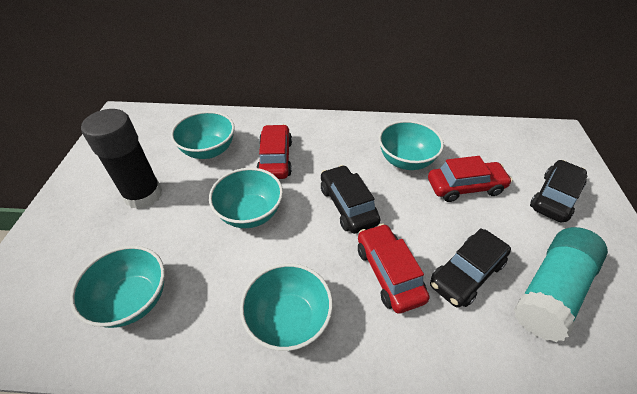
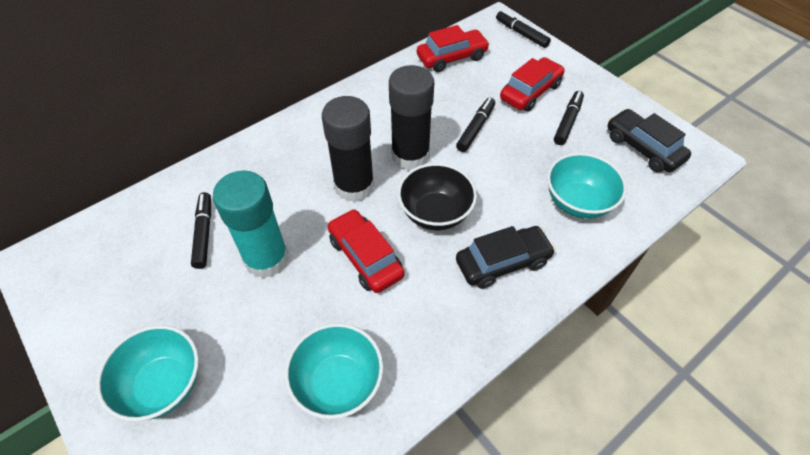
black bowl: none = 0 -> [398,163,477,230] = 1
black car: [321,165,381,234] [430,228,511,308] [530,160,587,222] = 3 -> [456,226,556,289] [608,109,691,172] = 2
black glue stick: [81,109,162,209] = 1 -> [322,96,375,202] [389,65,434,170] = 2
black marker: none = 0 -> [191,192,211,269] [456,98,495,152] [496,10,551,48] [554,91,584,145] = 4
turquoise bowl: [70,246,165,328] [171,111,235,159] [209,168,283,228] [240,263,333,351] [379,120,444,170] = 5 -> [96,325,199,421] [285,323,383,419] [547,153,627,219] = 3

